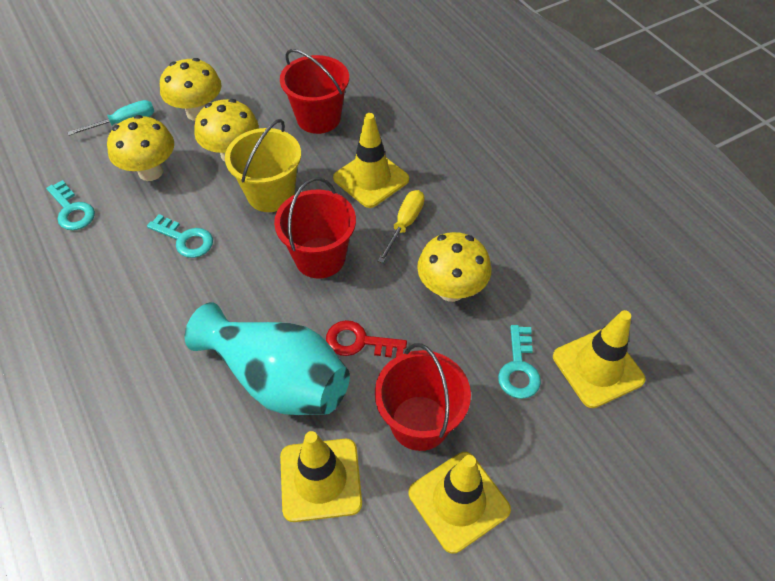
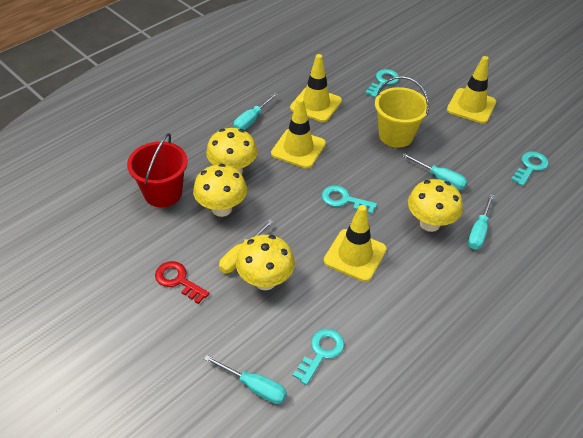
red bucket: [274,177,356,278] [280,49,349,134] [375,343,471,451] = 3 -> [127,133,188,207] = 1
turquoise key: [46,180,95,230] [147,214,213,258] [498,325,541,399] = 3 -> [293,329,345,385] [322,185,377,214] [365,69,399,98] [511,151,549,186] = 4
turquoise screwdriver: [67,100,154,136] = 1 -> [204,355,287,404] [234,93,278,130] [402,153,467,190] [468,194,494,249] = 4
turquoise vase: [185,302,350,415] = 1 -> none = 0

